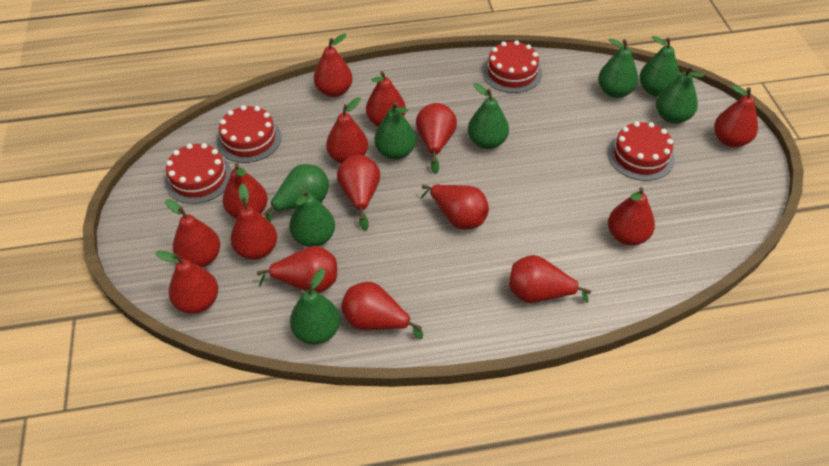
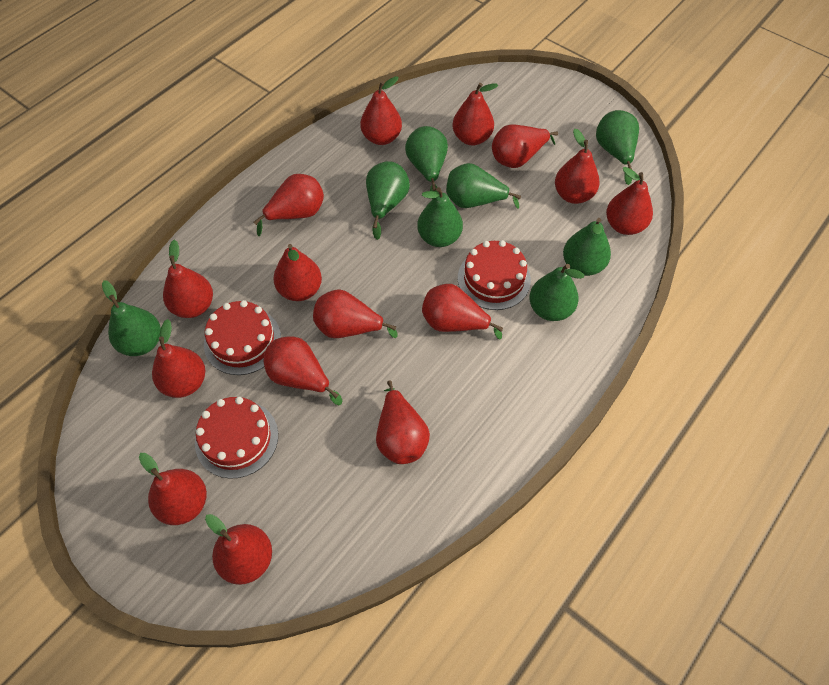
red cake: [165,143,232,204] [217,105,281,163] [483,40,542,93] [608,121,674,181] = 4 -> [195,397,278,479] [204,300,281,375] [458,240,531,310] = 3

